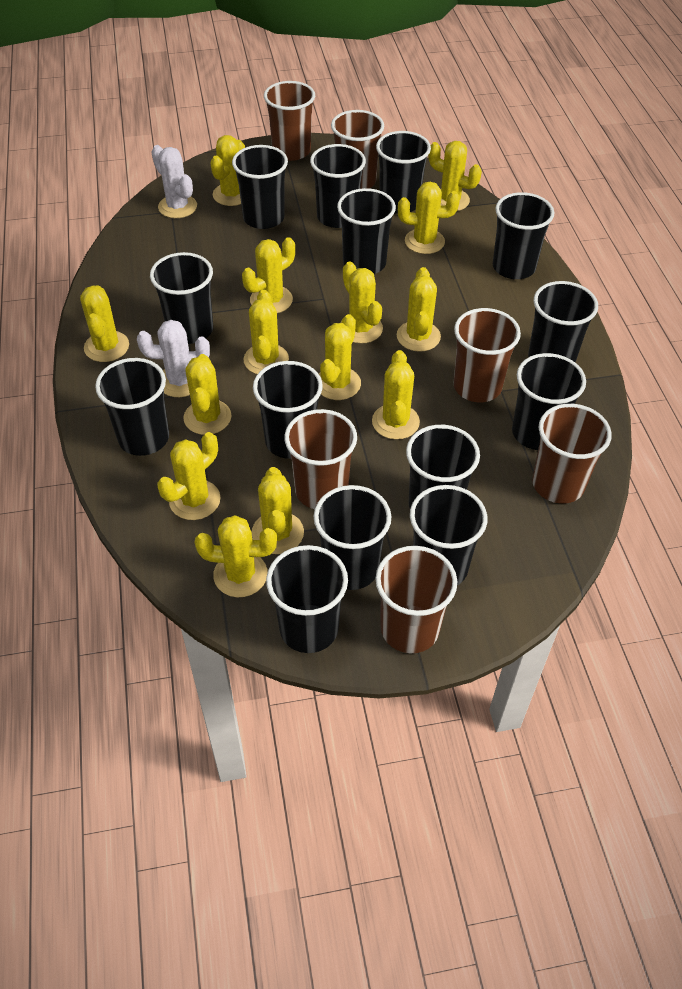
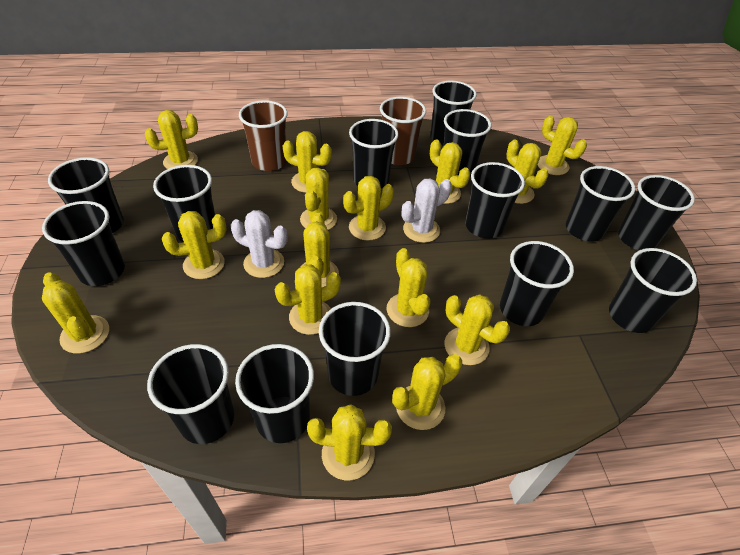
brown cup: [264,81,315,161] [284,409,357,509] [331,110,384,189] [375,546,457,653] [454,308,521,402] [532,404,612,503] = 6 -> [239,100,288,171] [380,97,426,165] = 2
yellow cactus: [80,285,129,362] [157,432,221,520] [183,354,232,435] [195,515,277,597] [211,135,245,206] [242,237,295,313] [244,290,289,374] [252,467,304,554] [319,314,361,400] [340,261,383,344] [372,350,420,440] [397,267,441,352] [398,182,460,254] [428,141,482,211] = 14 -> [42,272,109,354] [145,110,198,169] [162,211,227,279] [275,264,341,335] [283,131,332,193] [300,168,337,230] [301,213,339,287] [307,404,392,480] [343,176,394,240] [387,248,430,327] [392,354,462,430] [430,140,470,204] [445,294,510,365] [507,140,548,204] [538,116,587,175] = 15

